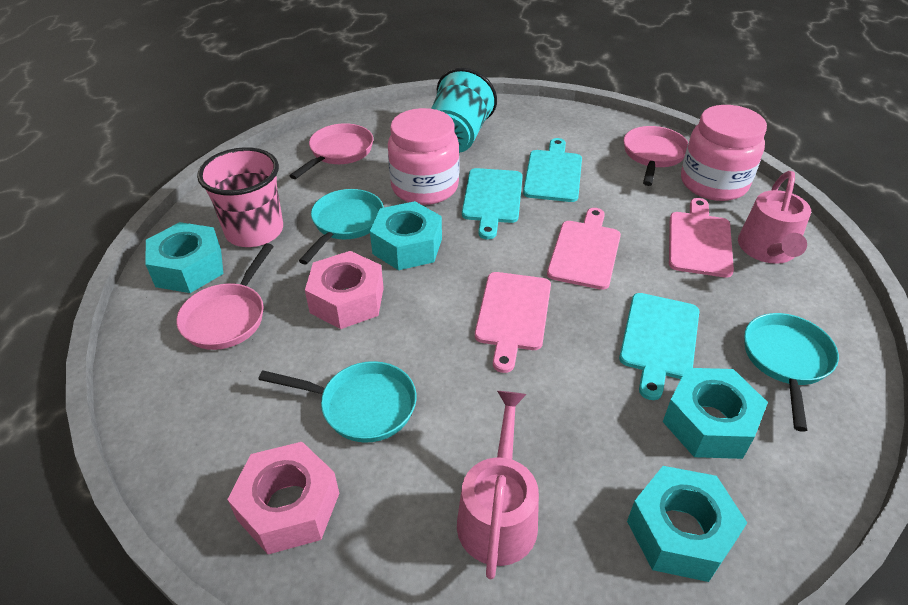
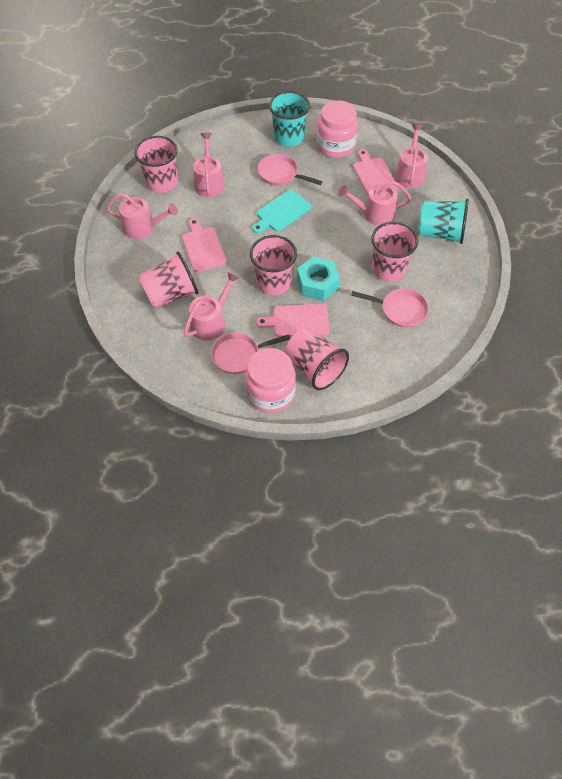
pink cup: [197,147,283,247] = 1 -> [134,136,178,193] [139,252,198,308] [250,235,297,295] [285,328,349,390] [371,222,418,282] = 5
pink nut: [227,442,339,554] [305,251,384,329] = 2 -> none = 0
pink watering can: [457,391,539,580] [738,171,811,264] = 2 -> [106,193,178,239] [184,272,239,341] [193,132,225,198] [338,181,412,226] [395,124,428,188] = 5
turquoise cup: [431,68,497,153] = 1 -> [269,91,310,147] [418,199,469,244] = 2
turquoise cutting board: [462,168,523,239] [523,138,582,202] [619,293,699,400] = 3 -> [252,190,312,234] = 1
turquoise nut: [145,222,223,293] [370,201,442,270] [627,466,747,582] [663,368,768,459] = 4 -> [297,257,340,301] = 1
turquoise pan: [258,361,417,443] [299,189,384,264] [744,313,839,432] = 3 -> none = 0

